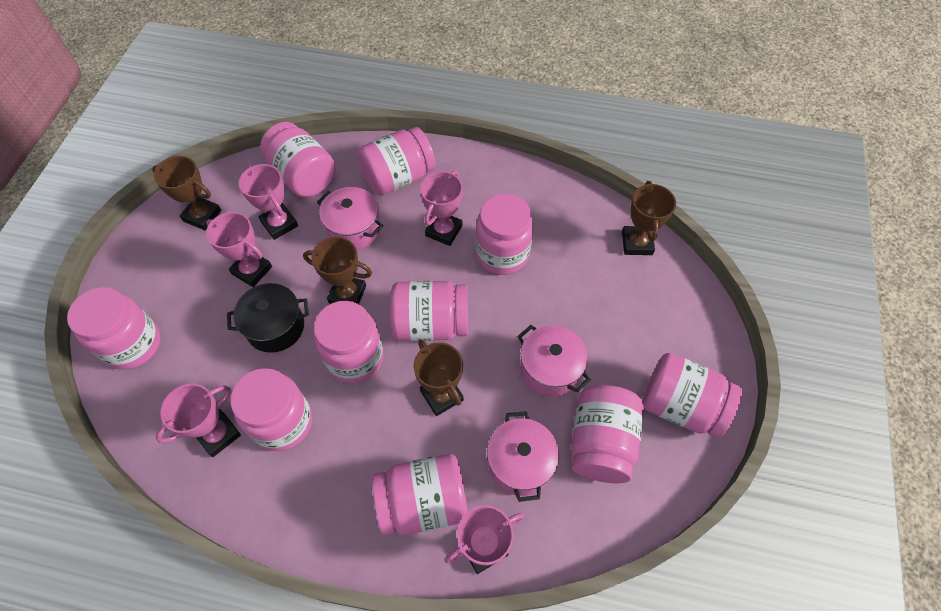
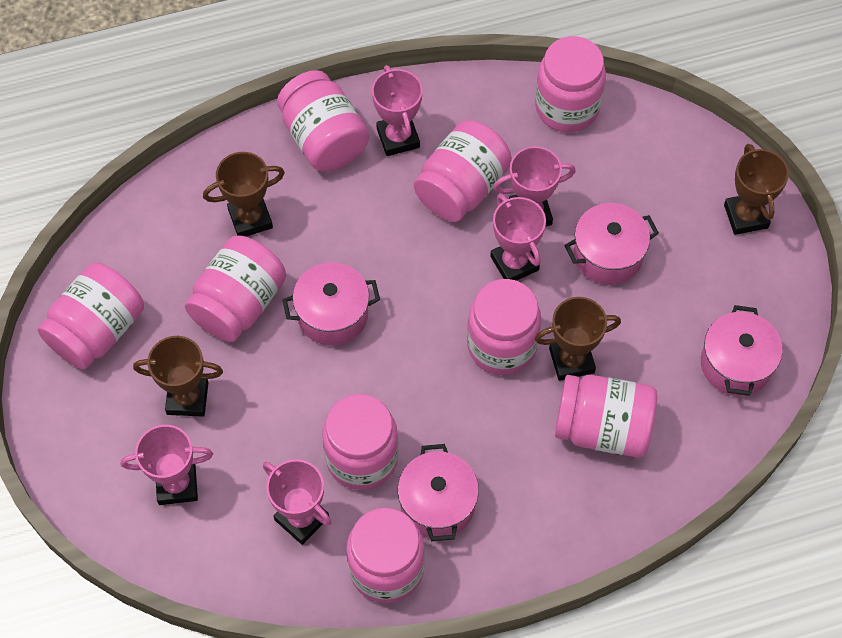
black pot: [227,283,309,353] = 1 -> none = 0
pink jar: [67,287,161,370] [231,368,312,451] [260,122,336,197] [314,301,384,383] [357,127,436,196] [372,454,468,536] [390,281,468,341] [475,194,533,275] [571,385,644,483] [643,353,742,438] = 10 -> [37,263,144,370] [185,235,286,342] [277,70,369,172] [322,394,399,490] [346,508,425,603] [414,120,512,222] [467,279,541,375] [535,36,606,132] [555,375,657,458] = 9
pink pot: [317,187,383,250] [487,411,559,502] [518,325,591,397] = 3 -> [282,262,380,346] [398,444,479,541] [564,203,659,285] [701,305,783,396] = 4

